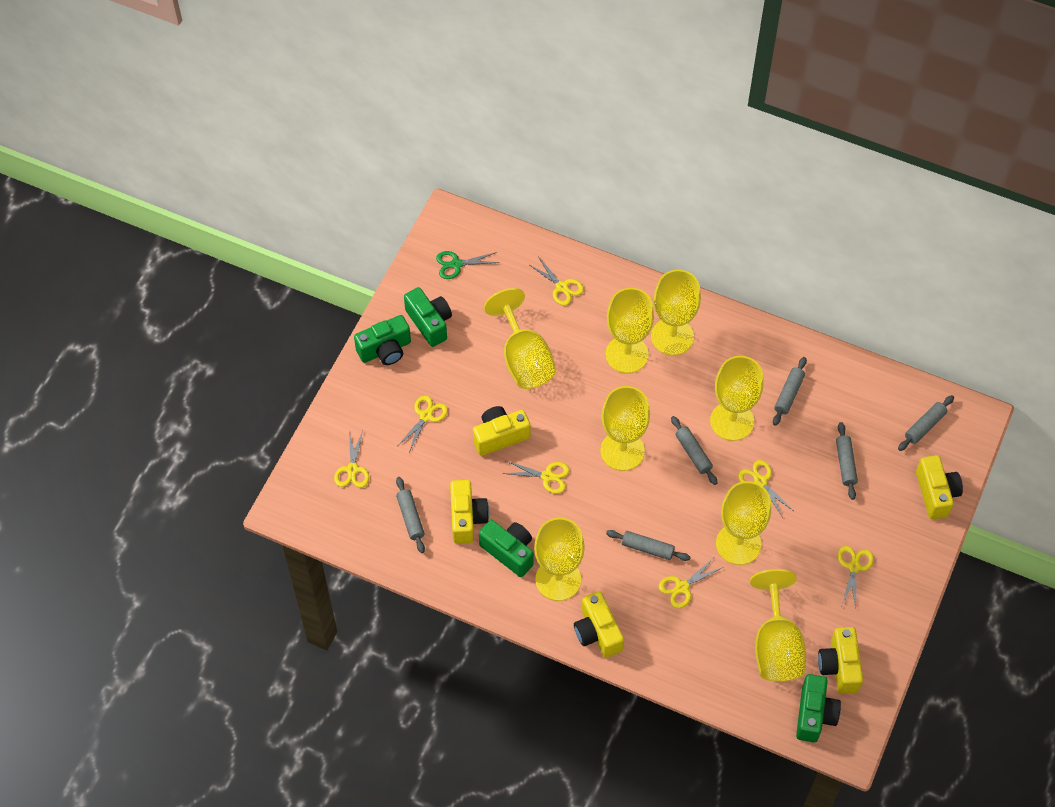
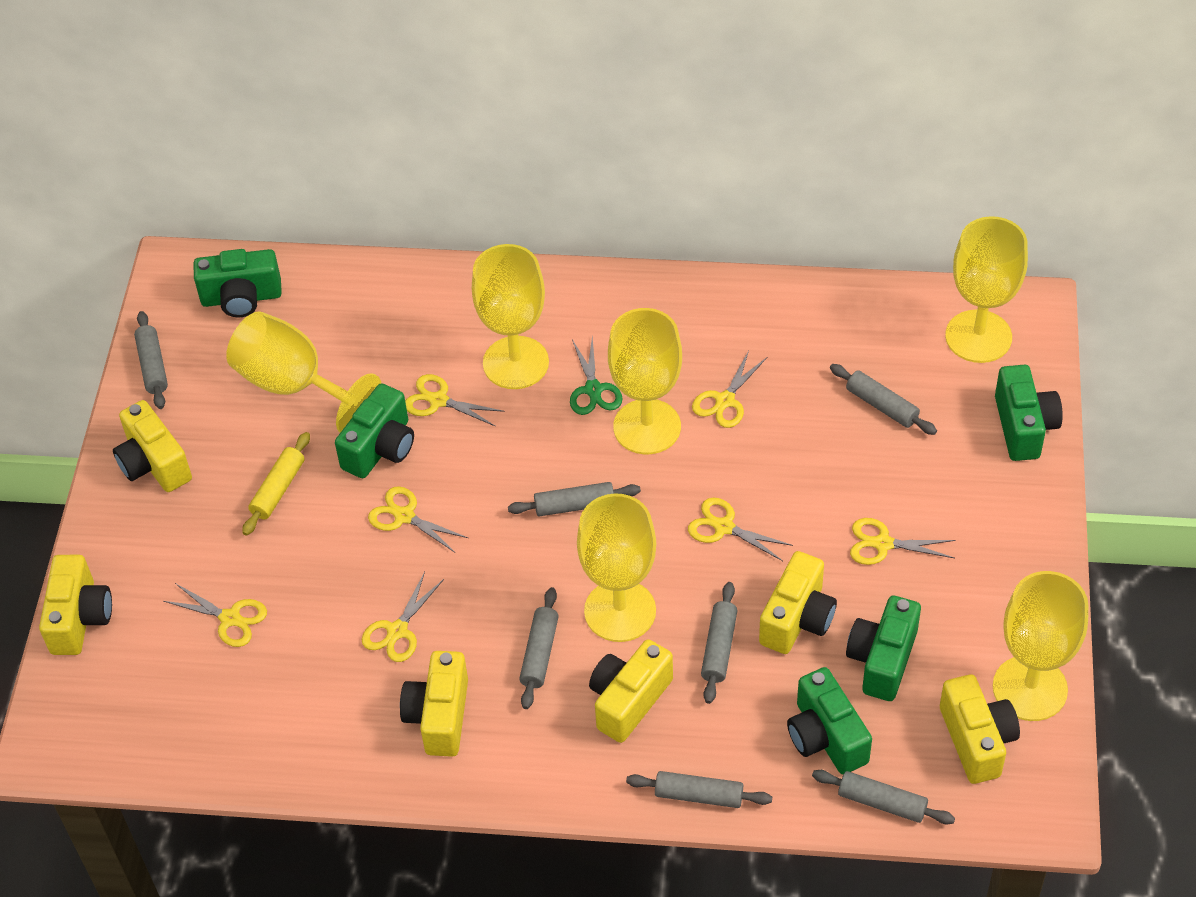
green camera: [354,315,411,365] [404,287,452,347] [479,520,534,577] [796,674,841,742] = 4 -> [193,249,282,317] [335,383,414,478] [787,667,872,775] [846,596,921,701] [995,365,1063,461] = 5
grey rolling pin: [396,477,425,553] [606,530,691,561] [671,416,717,485] [773,357,807,426] [836,422,858,500] [898,395,954,451] = 6 -> [134,311,168,409] [508,482,641,516] [519,587,559,709] [626,771,772,808] [701,582,737,704] [812,770,955,825] [830,364,937,435] = 7
yellow camera: [450,480,489,544] [473,406,530,456] [574,591,624,658] [818,627,863,694] [916,455,963,520] = 5 -> [39,555,112,655] [113,400,192,492] [400,651,468,757] [589,639,673,743] [759,551,837,654] [940,674,1020,784] = 6
yellow goblet: [484,288,556,389] [534,517,585,601] [600,386,650,471] [605,288,654,373] [651,270,701,355] [710,356,763,441] [716,481,771,565] [750,569,806,682] = 8 -> [226,311,381,433] [472,244,549,389] [577,493,656,642] [608,308,682,454] [945,216,1028,363] [993,571,1088,721] = 6
yellow rolling pin: none = 0 -> [242,432,310,536] = 1

